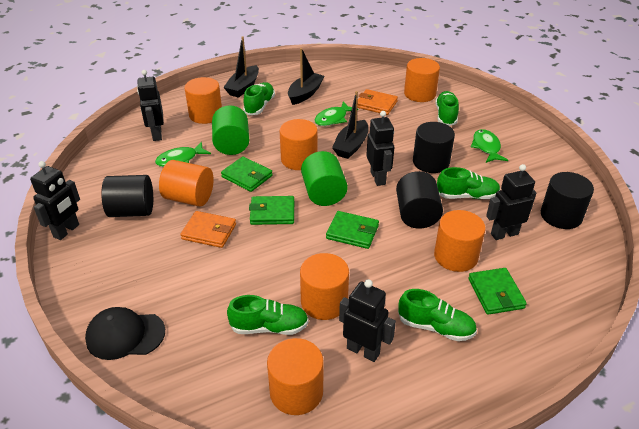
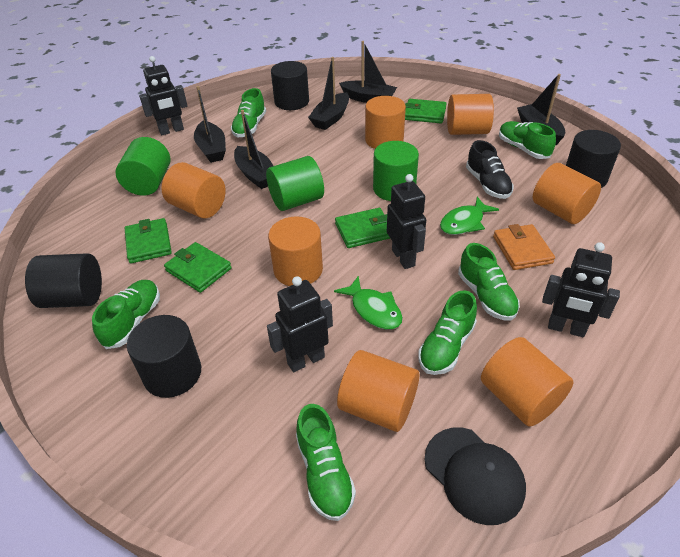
black boat: [223,37,259,98] [288,48,325,105] [332,91,368,159] = 3 -> [194,86,226,163] [234,110,273,189] [308,57,349,130] [339,41,397,103] [517,74,565,145] = 5
black robot: [30,161,80,240] [137,70,164,141] [339,279,396,362] [366,111,394,186] [486,164,536,240] = 5 -> [139,56,188,135] [267,276,333,372] [387,174,426,269] [542,242,620,337] = 4
black shoe: none = 0 -> [466,140,514,199] = 1
green cylinder: [212,105,249,155] [301,151,348,206] = 2 -> [115,137,170,196] [266,156,324,211] [373,141,419,201] = 3
green fish: [155,142,211,167] [315,101,358,126] [471,129,508,163] = 3 -> [334,276,403,330] [440,197,499,235] = 2
green shoe: [227,295,309,335] [243,82,275,115] [398,289,477,341] [435,91,459,126] [437,167,500,199] = 5 -> [92,280,160,349] [231,88,266,137] [296,404,356,521] [418,290,477,375] [458,243,520,320] [499,121,556,159] = 6
orange wallet: [180,211,236,248] [357,89,398,115] = 2 -> [493,224,555,270] = 1

